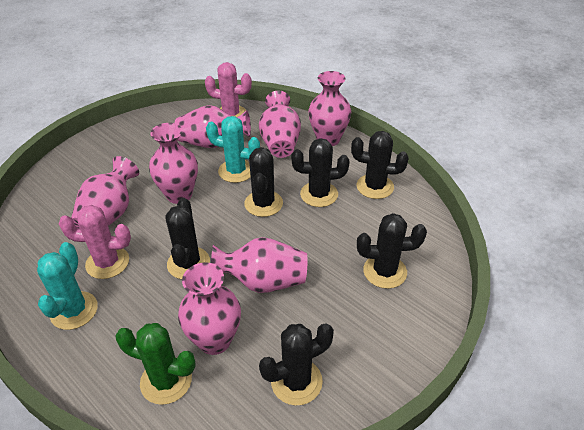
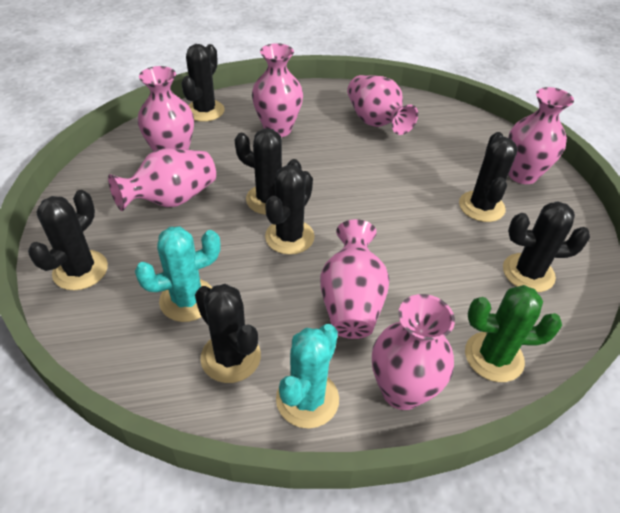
black cactus: [165,198,210,279] [244,147,283,217] [259,323,334,406] [291,138,350,207] [351,131,409,199] [357,213,427,289] = 6 -> [28,190,108,290] [181,44,225,122] [195,284,261,383] [235,129,302,215] [265,165,315,255] [459,132,518,222] [503,201,590,292] = 7
pink cactus: [59,205,131,279] [205,62,252,117] = 2 -> none = 0

